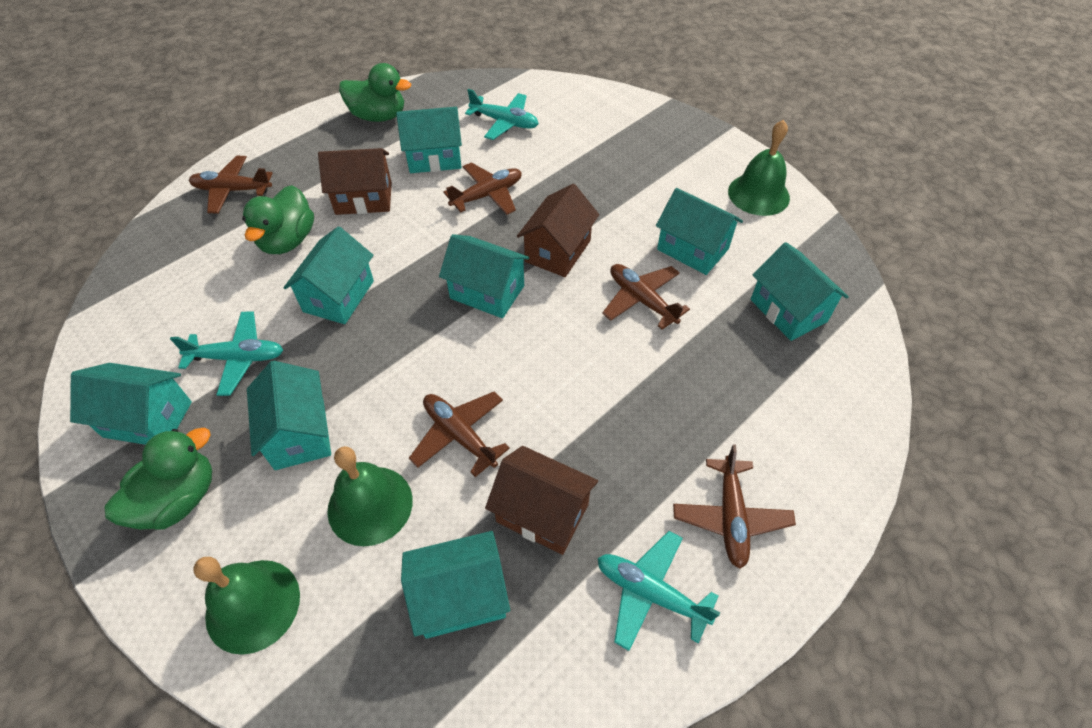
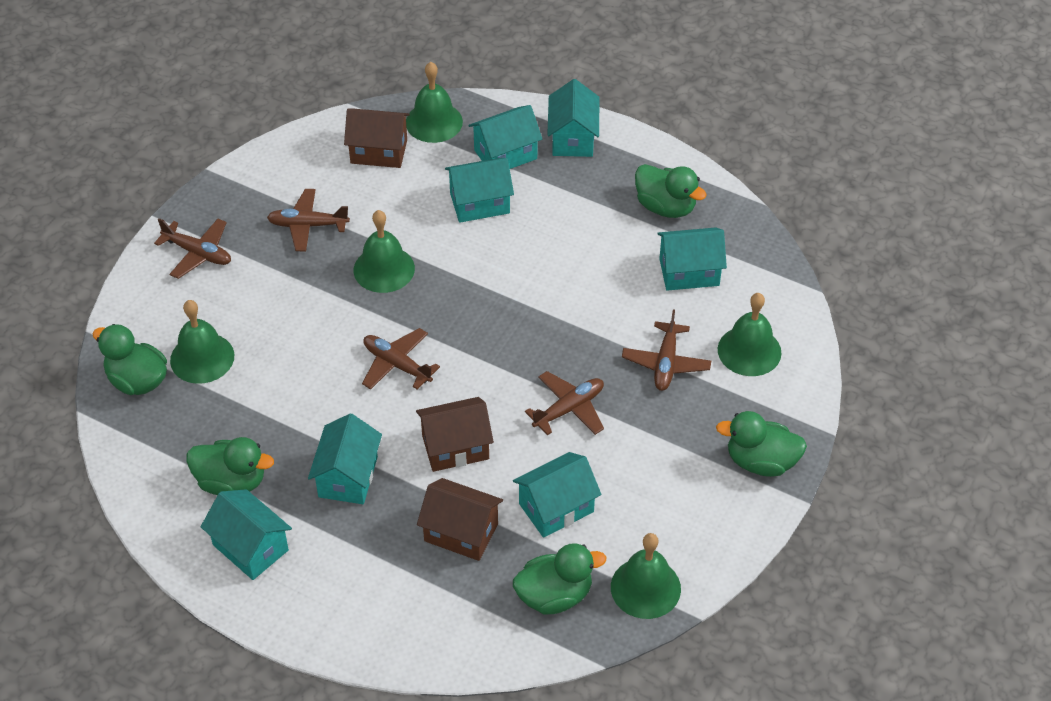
green bell: [194,557,300,655] [327,446,413,546] [728,120,790,216] = 3 -> [170,300,234,384] [353,210,415,293] [406,62,463,143] [611,533,681,619] [718,293,781,376] = 5
green duck: [104,428,212,530] [242,185,314,254] [339,63,411,122] = 3 -> [93,324,167,395] [186,437,274,495] [513,543,606,614] [635,164,707,218] [716,411,807,477] = 5
turquoise house: [70,363,192,445] [247,361,331,470] [283,226,374,324] [396,107,462,173] [401,531,510,639] [439,234,529,318] [656,188,743,275] [751,242,849,341] = 8 -> [201,489,292,580] [308,413,382,504] [445,158,514,223] [469,105,542,169] [513,452,601,538] [547,79,599,157] [657,227,727,291] = 7
turquoise plane: [170,311,283,396] [465,89,539,140] [597,531,720,651] = 3 -> none = 0

